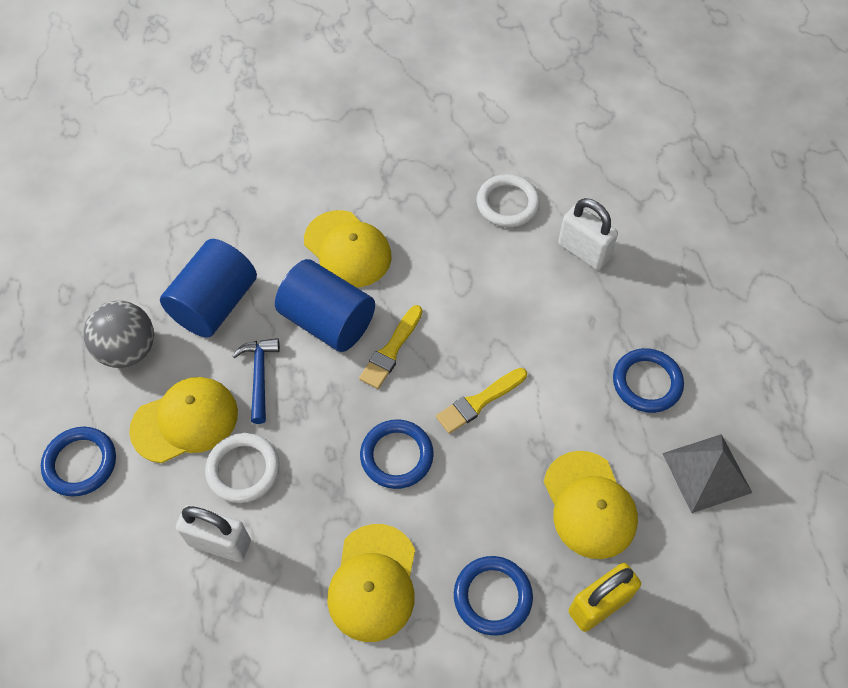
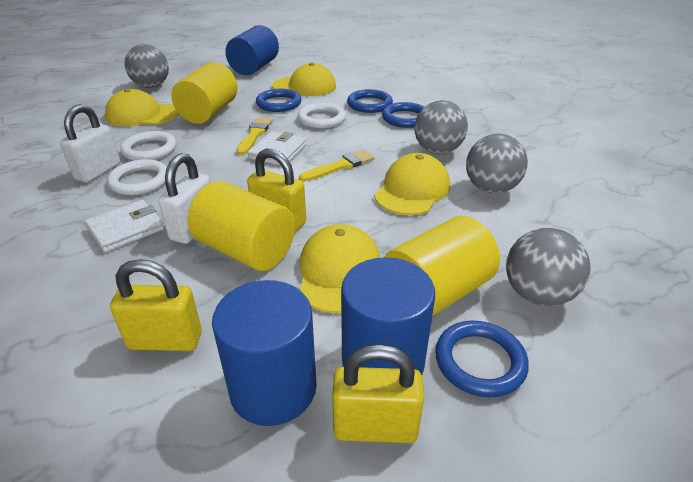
blue cylinder: [160,239,257,338] [275,259,375,352] = 2 -> [212,280,317,426] [225,25,279,75] [341,257,435,375] = 3
blue hammer: [232,338,280,424] = 1 -> none = 0
grey ball: [83,301,154,368] = 1 -> [125,44,169,88] [415,100,468,154] [466,134,528,193] [506,228,591,306] = 4
grey pyramid: [662,434,752,513] = 1 -> none = 0
white ring: [205,433,280,503] [477,174,540,227] = 2 -> [107,159,167,195] [120,131,177,161] [298,103,346,129] = 3
white wallet: none = 0 -> [85,200,164,252] [248,131,306,166] = 2
yellow cylinder: none = 0 -> [171,62,238,124] [188,181,295,271] [385,216,500,316] = 3
yellow padlock: [568,563,641,632] = 1 -> [110,259,202,351] [247,149,306,232] [332,344,424,443] = 3

